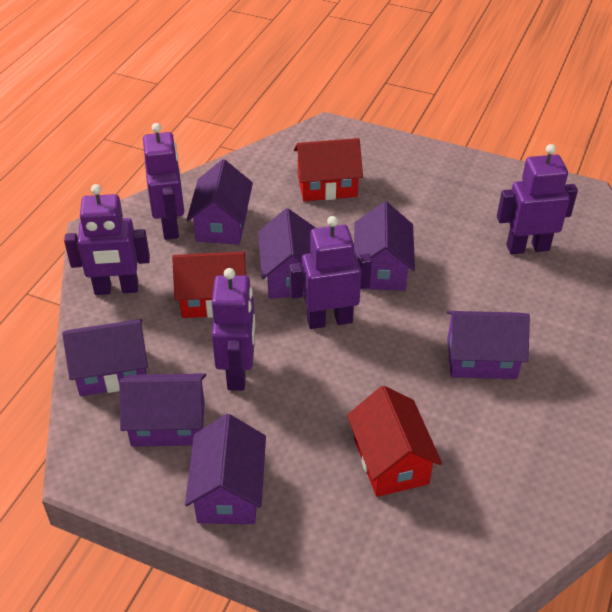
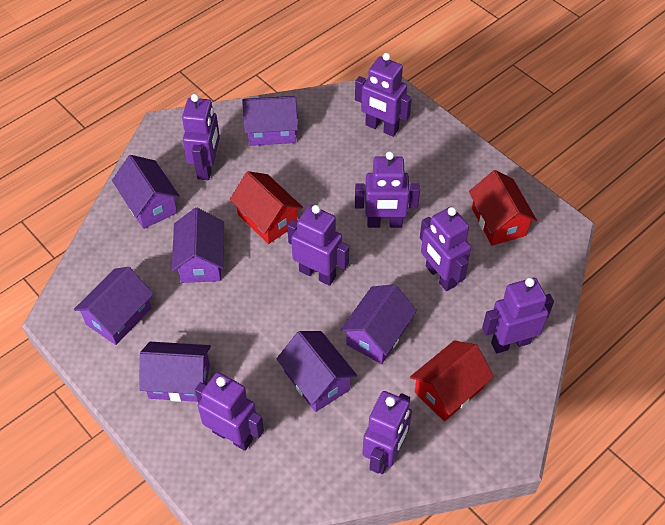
purple robot: [64,184,150,295] [143,123,184,240] [212,268,255,391] [289,216,372,329] [497,144,578,254] = 5 -> [182,94,220,180] [195,372,264,451] [287,205,349,286] [355,53,412,137] [355,151,420,228] [362,391,412,474] [420,207,471,291] [482,278,554,353] = 8

